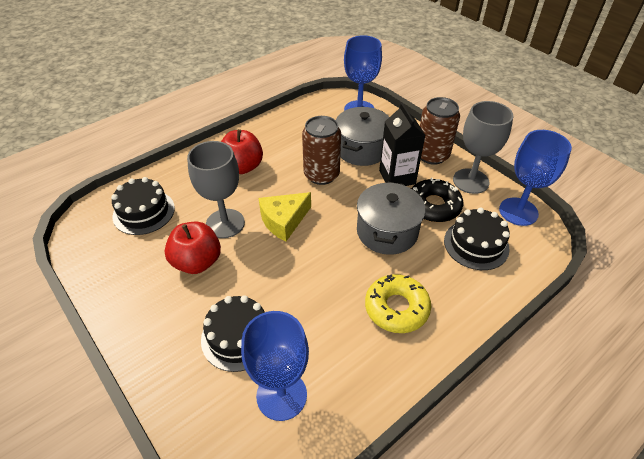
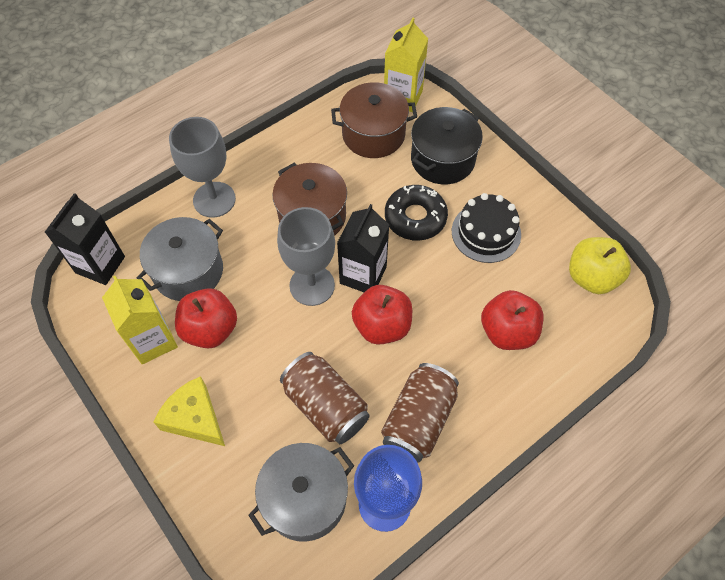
black cake: [111,177,175,235] [201,295,265,372] [444,208,510,270] = 3 -> [452,193,521,263] = 1
black carton: [379,103,425,186] = 1 -> [45,193,125,285] [337,204,389,292] = 2
black pot: none = 0 -> [411,107,483,184] = 1
blue goblet: [241,311,309,421] [344,35,382,111] [499,130,572,226] = 3 -> [354,445,422,532] = 1
brown pot: none = 0 -> [272,163,347,236] [331,82,417,158] = 2
red apple: [165,222,221,274] [221,129,263,174] = 2 -> [175,288,237,349] [352,285,412,345] [481,290,543,350] = 3
yellow apple: none = 0 -> [569,237,631,294] = 1
yellow carton: none = 0 -> [102,276,178,364] [384,18,428,112] = 2
yellow donut: [365,274,431,333] = 1 -> none = 0

